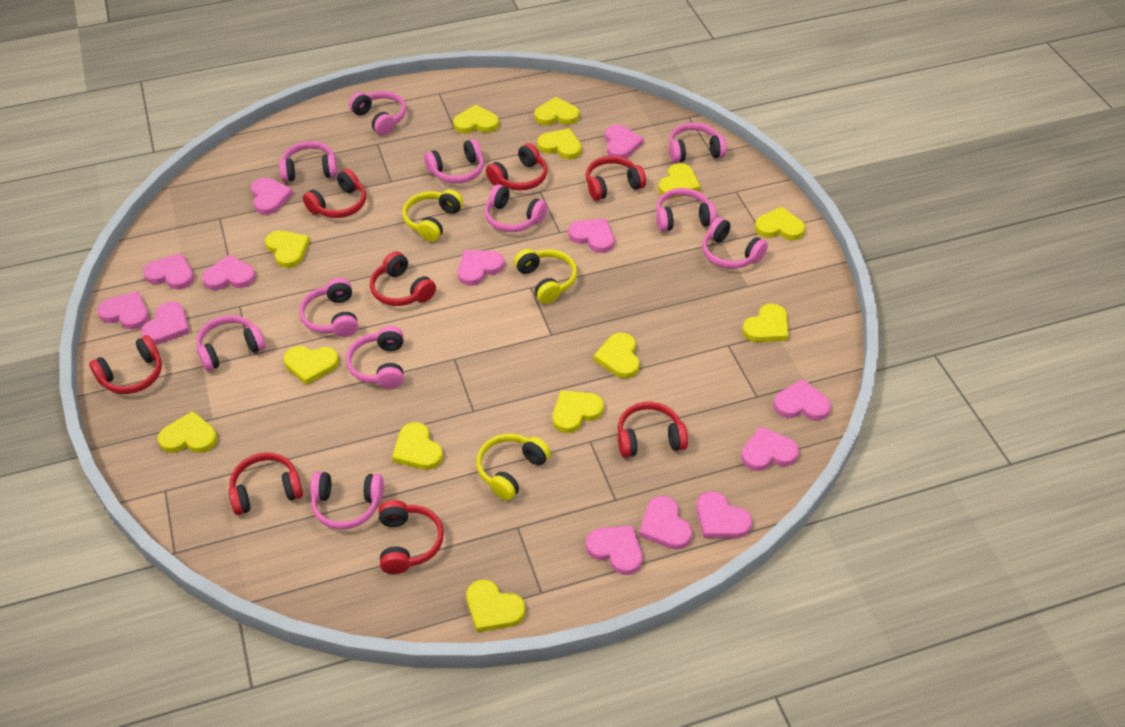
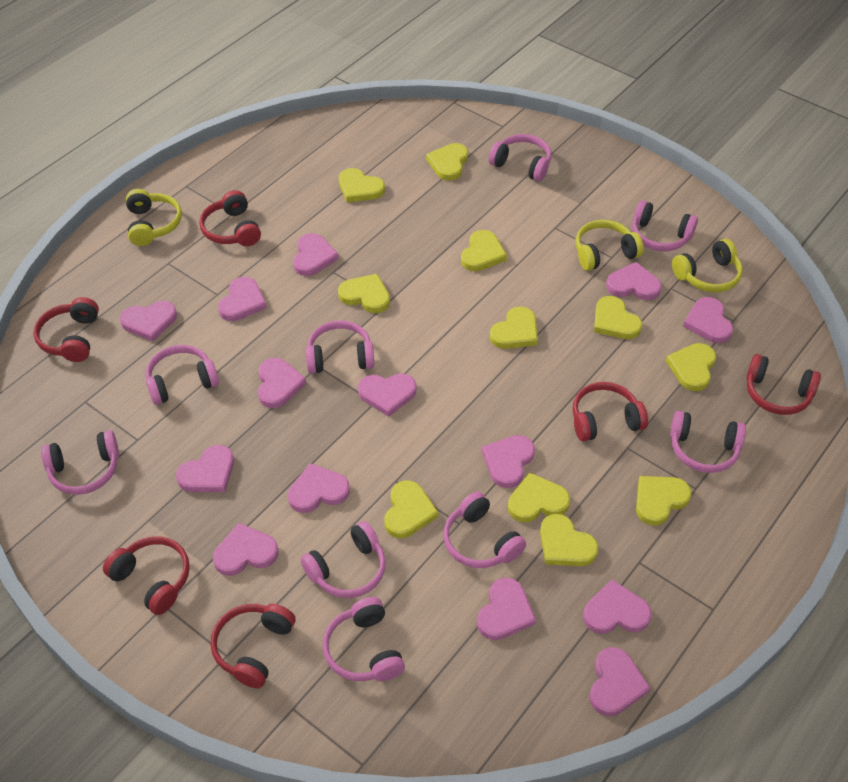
pink headphones: [196,315,266,371] [279,141,338,182] [299,278,358,337] [310,472,384,530] [346,326,404,389] [349,91,406,135] [424,139,484,184] [484,184,547,232] [656,188,717,232] [669,123,727,163] [702,217,768,269] = 11 -> [41,430,119,495] [146,345,219,405] [301,521,386,598] [306,320,374,374] [322,597,405,681] [443,492,526,568] [489,134,551,181] [632,200,698,251] [670,411,746,473] = 9
pink heart: [97,291,149,330] [141,302,190,345] [143,253,194,290] [202,255,255,290] [251,178,293,215] [458,250,504,286] [568,218,614,253] [586,525,642,575] [605,125,644,158] [639,496,692,549] [696,491,752,538] [741,427,799,471] [774,379,831,421] = 13 -> [120,301,177,341] [176,445,234,492] [213,523,278,576] [218,277,267,321] [258,358,306,408] [288,463,350,513] [293,233,339,276] [358,373,417,417] [477,578,536,640] [482,435,535,488] [583,580,651,634] [590,647,651,716] [606,262,662,300] [683,297,733,343] = 14
red headphones: [89,335,162,394] [228,452,303,515] [303,169,366,218] [370,251,436,306] [379,500,444,574] [486,143,547,190] [586,156,646,201] [618,402,688,458] = 8 -> [33,297,99,362] [103,536,190,615] [199,190,261,246] [210,604,296,688] [573,382,648,442] [746,354,821,415] = 6
yellow heart: [158,411,217,453] [265,230,310,268] [284,346,339,385] [392,422,443,470] [453,105,499,133] [466,580,525,633] [534,97,580,125] [537,128,582,159] [553,391,604,433] [594,333,640,378] [658,163,700,198] [742,303,788,342] [755,207,805,240] = 13 -> [338,274,390,313] [339,168,385,203] [384,481,438,538] [426,143,468,181] [461,230,507,271] [490,306,538,349] [508,473,570,522] [540,514,598,566] [594,296,642,339] [636,476,692,526] [666,343,716,391] = 11

